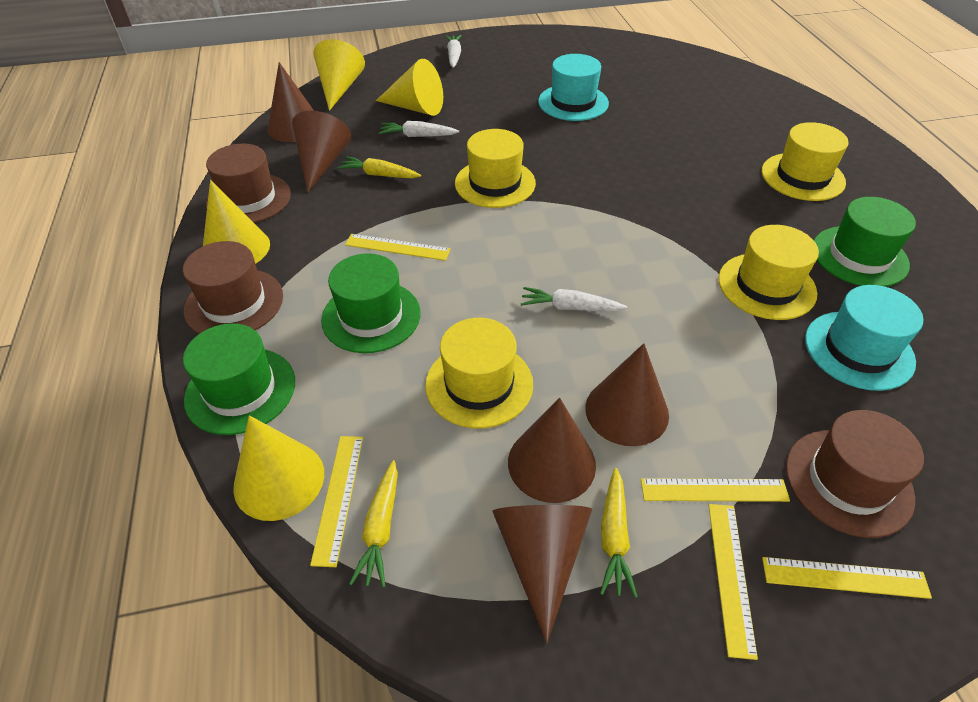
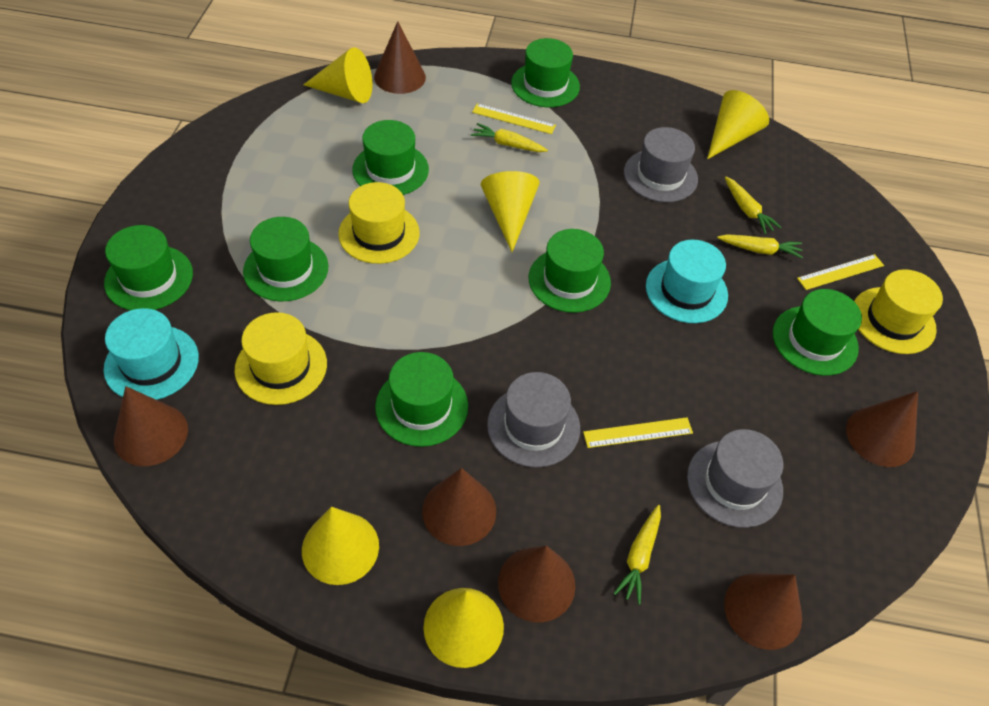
brown cone: [267,62,314,142] [292,111,351,193] [492,505,592,643] [508,398,596,503] [585,343,669,446] = 5 -> [114,386,188,466] [374,21,426,94] [422,468,496,546] [498,546,575,622] [724,573,802,650] [846,391,918,467] = 6
brown hat: [183,241,283,334] [206,143,291,223] [786,410,924,538] = 3 -> none = 0
green hat: [183,323,295,435] [321,253,421,353] [814,197,916,287] = 3 -> [104,225,193,310] [243,217,328,301] [352,120,429,195] [375,352,468,447] [511,38,580,107] [529,229,611,313] [773,289,862,376] = 7
grey hat: none = 0 -> [487,372,580,467] [624,127,698,202] [687,429,783,528] = 3
white carrot: [379,121,459,137] [445,35,462,68] [521,287,627,311] = 3 -> none = 0
yellow carrot: [337,156,421,178] [349,460,398,588] [600,468,638,598] = 3 -> [471,123,548,152] [614,505,661,605] [717,234,803,258] [725,176,781,234] = 4
yellow cone: [203,180,270,264] [233,415,324,521] [313,39,365,111] [376,59,443,116] = 4 -> [302,507,379,585] [303,47,372,103] [423,588,504,668] [481,171,540,252] [707,90,769,159] = 5
yellow hat: [425,318,533,429] [455,129,536,208] [718,225,819,320] [762,122,849,201] = 4 -> [235,312,327,405] [338,182,420,264] [854,269,943,354] = 3
yellow ruler: [310,436,363,567] [345,234,451,261] [641,478,790,502] [709,504,758,660] [762,557,932,599] = 5 -> [472,103,556,134] [583,417,693,448] [797,254,884,290] = 3

